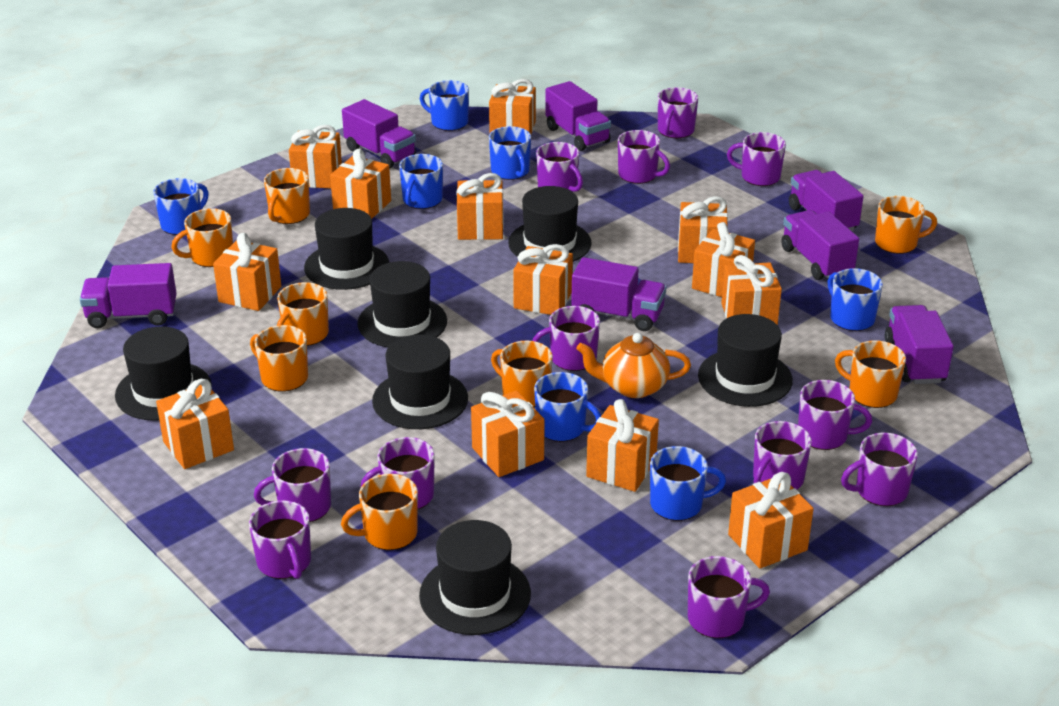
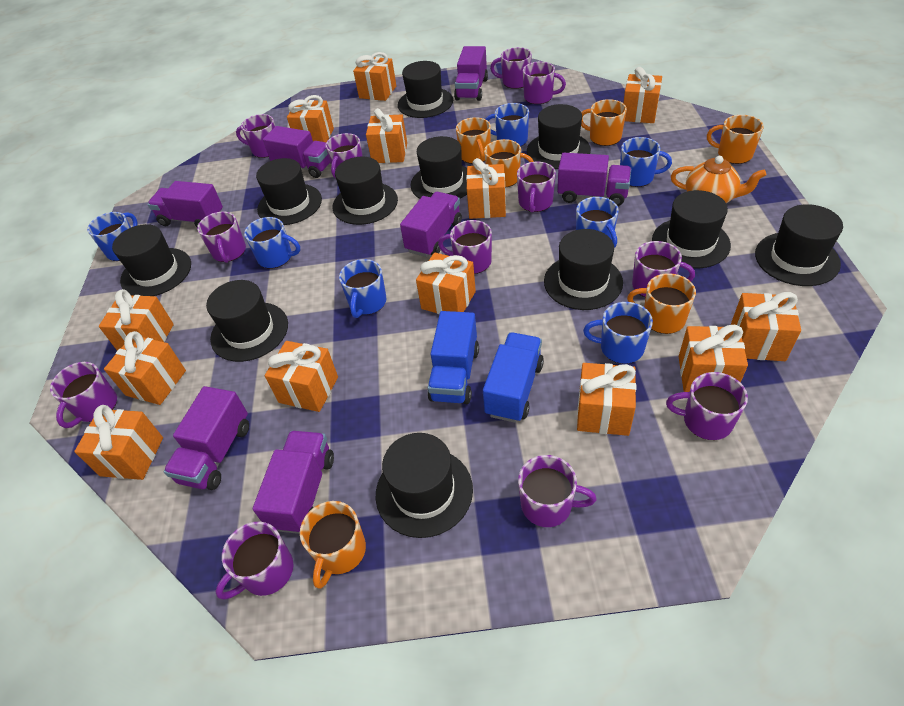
black hat: [115,326,212,421] [304,208,389,290] [357,261,447,347] [372,335,468,429] [419,520,531,635] [508,186,592,262] [698,314,793,407] = 7 -> [112,224,191,296] [206,280,288,362] [256,158,322,225] [333,157,398,225] [376,433,473,538] [398,61,453,118] [411,136,467,199] [527,104,591,169] [544,229,623,310] [652,190,731,269] [755,204,843,286] = 11
blue truck: none = 0 -> [428,311,479,404] [483,332,544,423] = 2
orange mug: [171,208,233,267] [250,325,308,392] [264,168,310,224] [277,282,329,346] [341,474,418,550] [491,340,553,407] [835,340,906,408] [875,196,937,254] = 8 -> [300,501,366,589] [456,117,491,164] [484,139,534,188] [581,99,627,146] [627,273,696,334] [707,115,764,164] = 6

